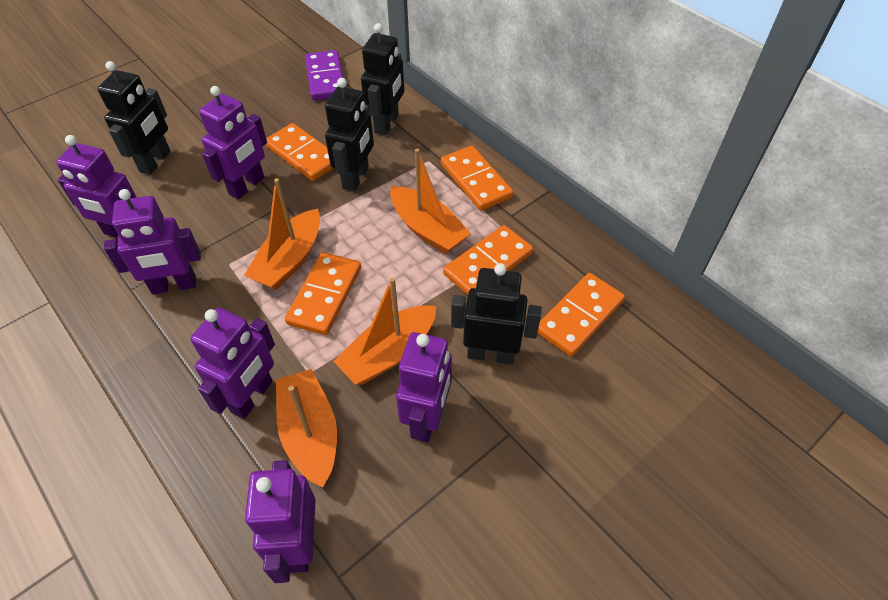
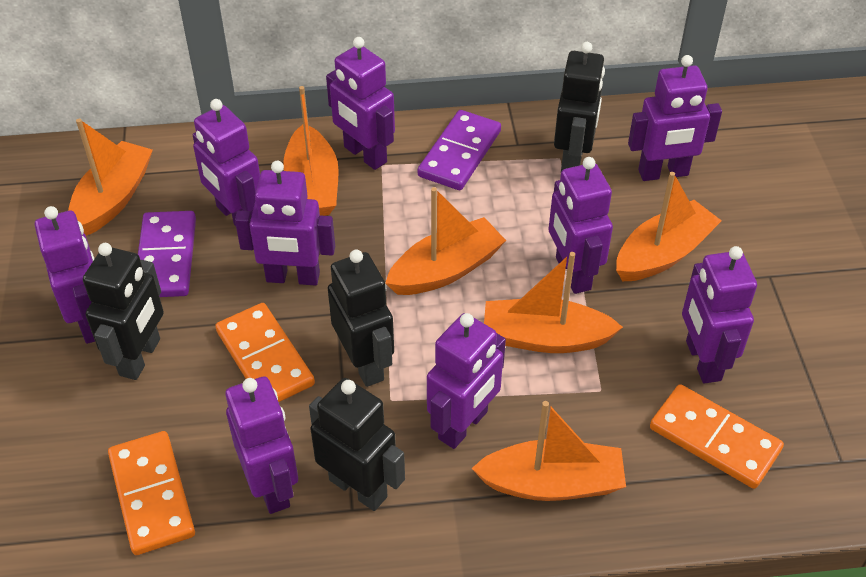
orange boat: [244,178,320,290] [276,369,337,487] [334,277,436,385] [390,149,471,254] = 4 -> [68,119,153,236] [283,86,339,216] [385,187,506,295] [471,401,626,501] [484,252,623,353] [616,172,722,281] = 6
orange domino: [265,123,333,181] [285,252,361,335] [441,146,513,211] [443,225,533,295] [537,273,625,356] = 5 -> [108,431,195,555] [215,303,315,402] [650,384,784,489] = 3
purple domino: [305,50,343,100] = 1 -> [138,211,196,297] [418,110,501,190] = 2
purple robot: [56,135,137,237] [104,189,201,295] [190,308,275,419] [199,86,267,199] [245,460,316,583] [396,332,452,442] = 6 -> [35,206,95,344] [193,99,260,226] [225,376,298,514] [235,161,335,286] [326,37,395,170] [427,313,506,449] [549,157,613,294] [628,55,722,181] [682,246,757,384] = 9

